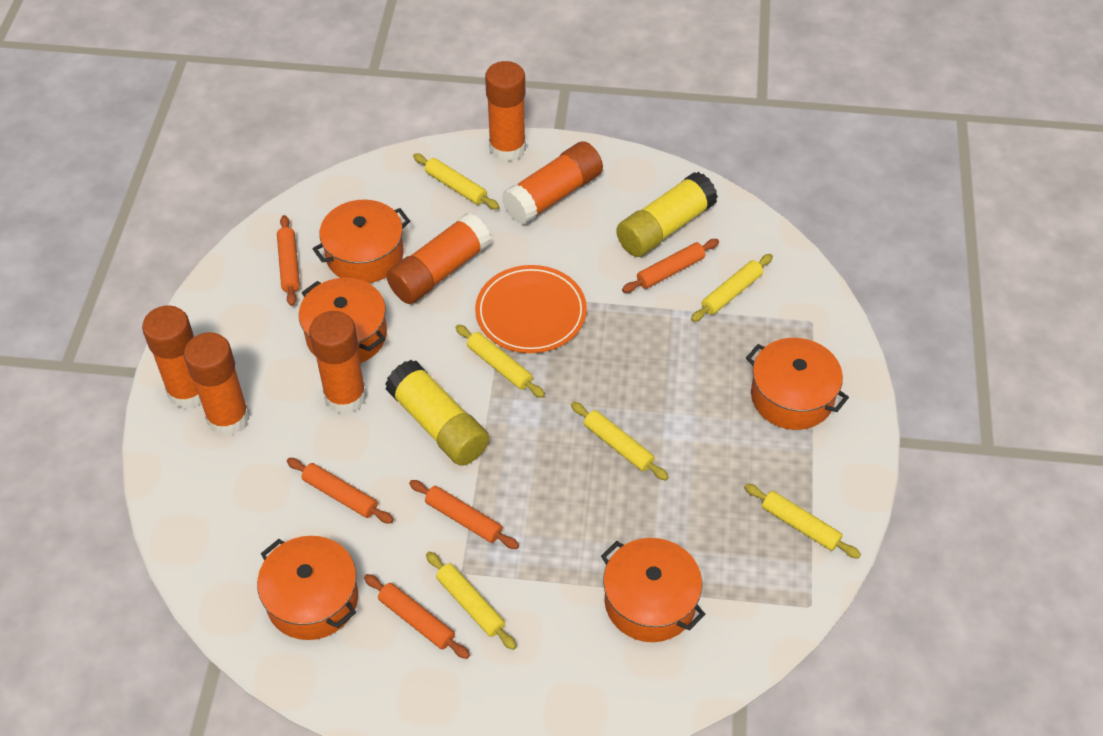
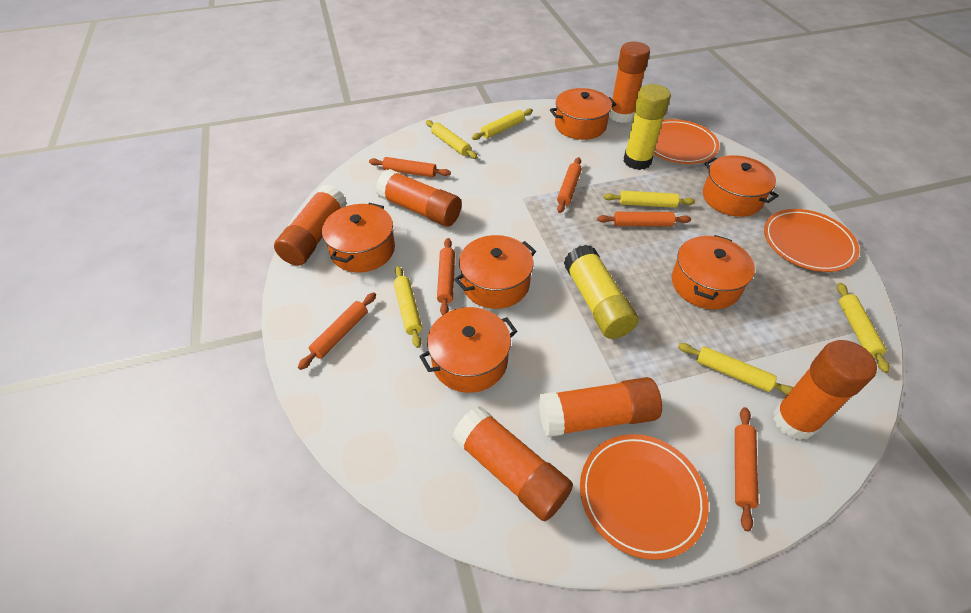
orange plate: [475,265,587,353] = 1 -> [580,434,709,560] [654,119,719,164] [764,209,860,272] = 3
orange pot: [257,536,358,640] [299,278,387,363] [313,200,410,283] [601,538,705,642] [746,338,849,430] = 5 -> [322,203,395,272] [419,307,517,393] [454,235,536,309] [550,88,616,140] [672,235,755,310] [703,155,779,217] = 6
orange rolling pin: [277,215,300,306] [287,458,394,524] [364,574,470,659] [409,480,519,549] [622,239,719,293] = 5 -> [298,292,376,370] [369,157,451,177] [437,238,455,315] [557,157,582,213] [597,212,691,226] [735,407,759,531] = 6

